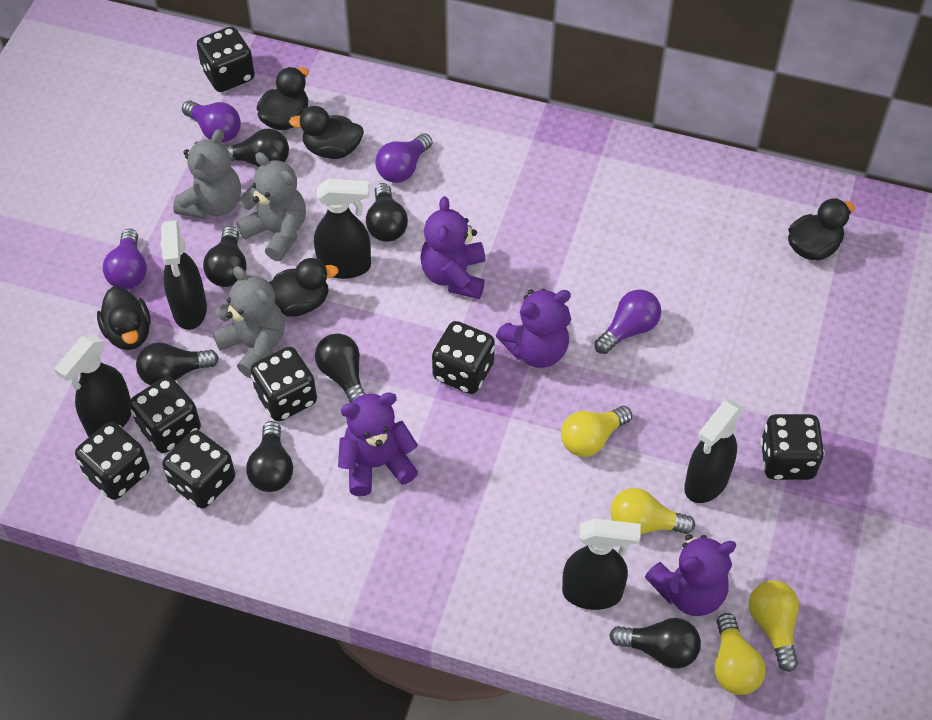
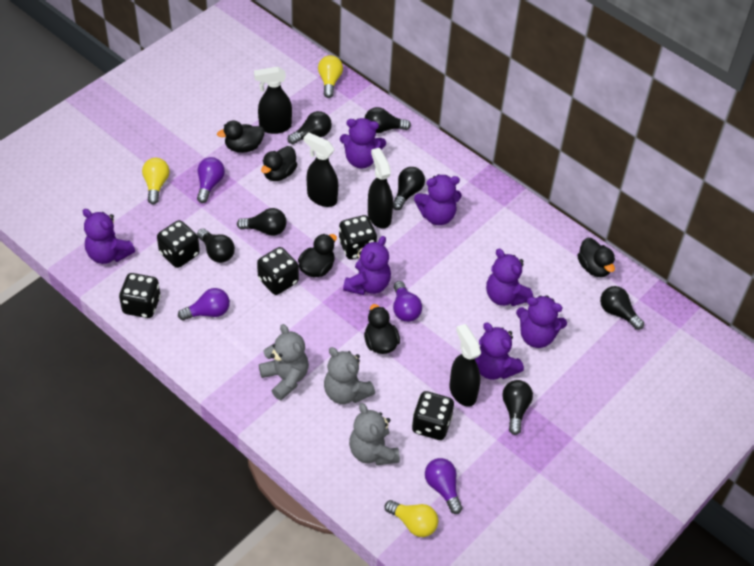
black dice: [75,422,150,500] [130,376,201,453] [162,430,235,508] [197,27,255,92] [250,347,317,421] [432,321,495,394] [760,414,824,480] = 7 -> [119,273,161,318] [157,220,200,268] [257,247,299,295] [339,215,377,260] [412,391,454,440] = 5
black spray bottle: [54,335,132,437] [160,220,207,330] [314,179,371,279] [562,518,641,610] [684,399,743,503] = 5 -> [254,67,292,134] [304,132,338,207] [368,148,393,229] [449,324,481,407] = 4
purple teddy bear: [338,392,418,496] [420,196,485,299] [496,289,571,368] [645,534,736,616] = 4 -> [83,209,135,264] [340,118,386,168] [343,236,391,295] [414,174,462,225] [475,322,524,380] [486,249,533,306] [516,295,567,348] = 7
yellow light bulb: [561,406,632,457] [610,488,695,534] [715,613,766,695] [749,580,799,672] = 4 -> [142,158,169,204] [318,55,343,98] [384,500,438,537] = 3

